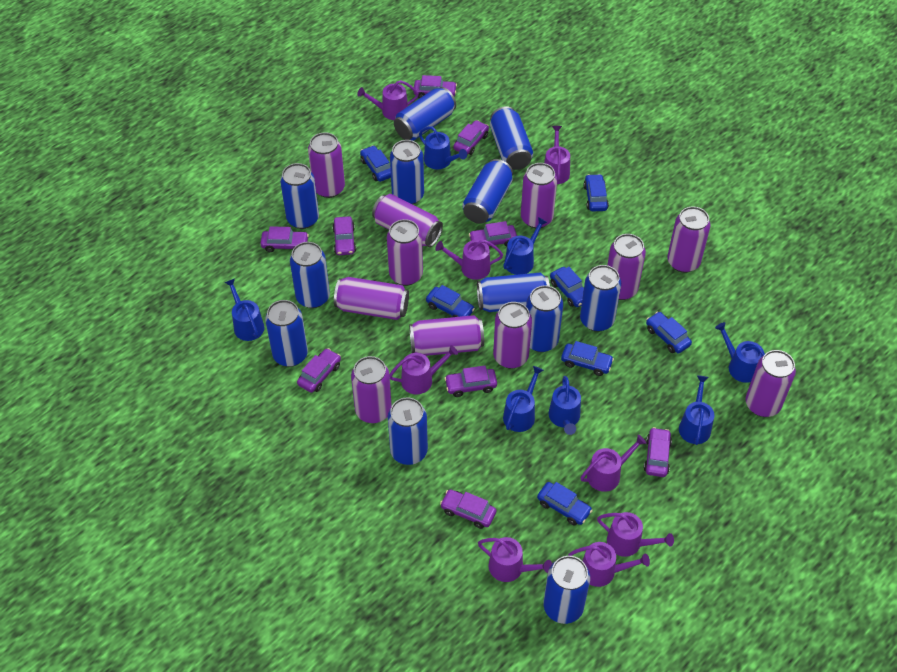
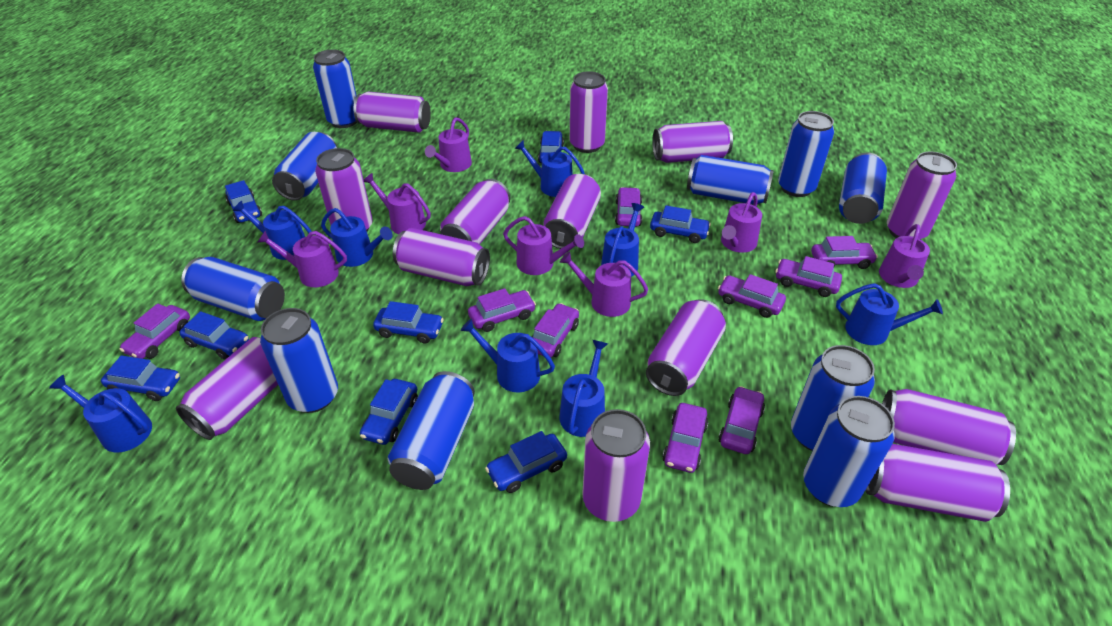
blue can: [265,300,308,367] [280,163,319,229] [290,242,330,308] [388,397,428,465] [390,140,424,204] [394,87,456,141] [462,159,513,224] [477,273,550,312] [490,106,533,170] [526,286,563,352] [543,556,590,624] [580,265,621,332] = 12 -> [181,257,285,321] [260,308,338,413] [272,132,337,201] [313,49,357,128] [388,371,475,490] [687,155,774,204] [778,111,834,197] [791,345,875,451] [803,396,895,507] [839,153,887,224] = 10
blue car: [360,145,391,182] [426,285,475,317] [537,482,593,525] [550,267,584,307] [561,341,614,376] [583,174,609,211] [646,312,692,354] = 7 -> [101,355,180,401] [179,311,249,360] [225,180,262,223] [360,379,418,445] [373,301,444,343] [485,431,567,493] [538,131,564,163] [650,205,711,243] = 8
blue watering can: [224,278,264,341] [419,126,467,169] [503,217,547,275] [503,366,544,432] [549,376,581,435] [679,375,714,445] [715,322,765,383] = 7 -> [49,375,152,453] [233,200,313,260] [321,208,392,267] [460,319,555,393] [515,141,585,197] [560,340,608,437] [601,203,644,277] [836,283,943,345] = 8
purple can: [308,132,345,198] [334,277,409,320] [351,356,392,423] [372,194,443,247] [387,219,423,286] [409,315,484,356] [493,302,532,369] [521,163,557,228] [607,234,646,300] [667,206,711,273] [745,350,796,417] = 11 -> [176,337,278,440] [315,148,372,231] [354,92,431,133] [393,228,490,286] [440,179,510,244] [543,174,601,249] [570,71,608,153] [582,409,650,522] [646,299,726,396] [652,121,733,163] [865,444,1010,522] [882,389,1016,465] [887,152,957,240] = 13
purple watering can: [357,80,419,120] [389,345,458,394] [435,240,503,280] [478,537,552,582] [544,126,570,184] [568,542,650,587] [581,435,647,492] [597,512,674,557] = 8 -> [257,231,347,287] [364,173,431,234] [425,117,472,172] [503,216,584,275] [560,251,648,317] [721,192,762,253] [879,224,930,288] = 7

